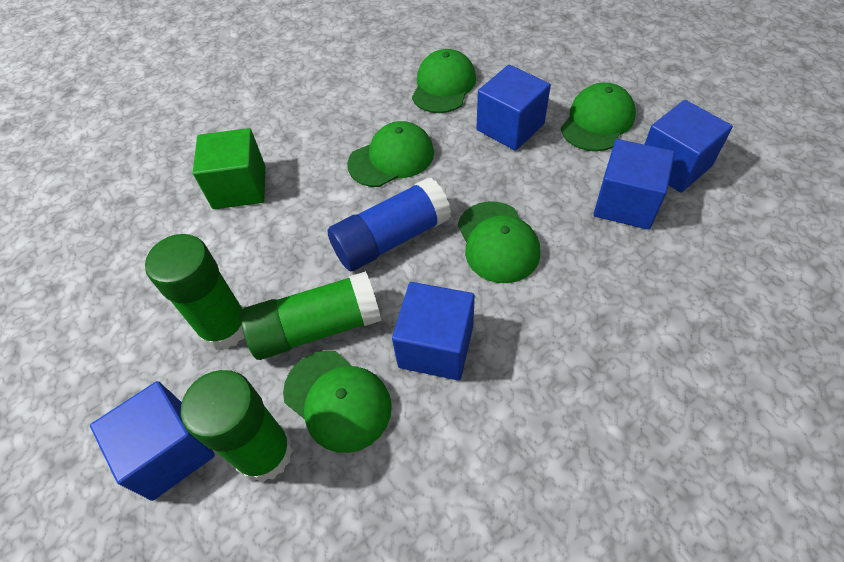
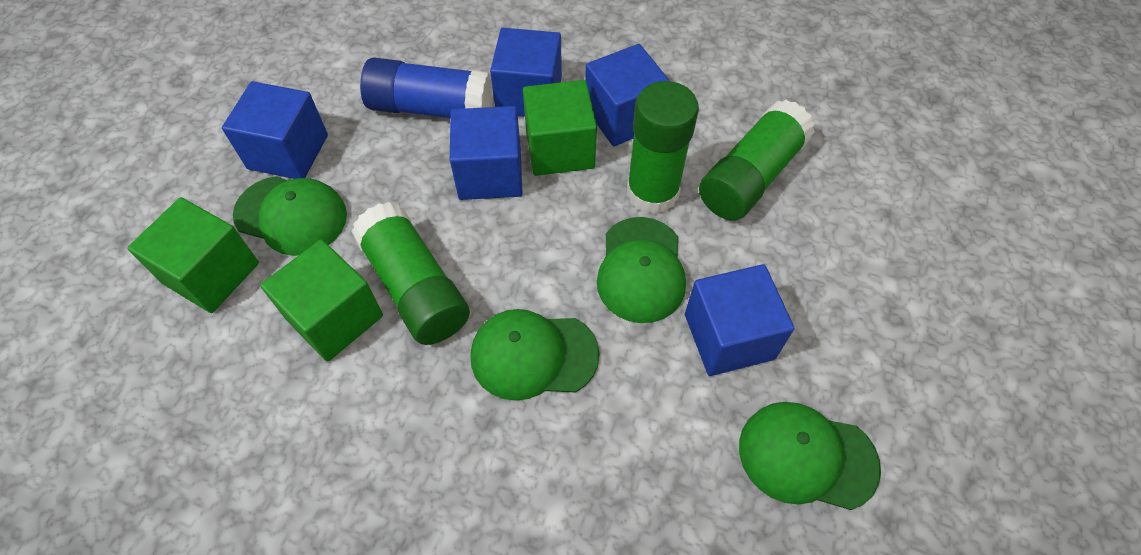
green cap: [283,351,392,453] [347,121,434,187] [412,49,476,113] [458,201,540,283] [561,82,636,151] = 5 -> [233,176,347,256] [470,309,599,401] [597,217,686,323] [739,402,881,510] = 4
green cube: [193,128,265,209] = 1 -> [127,197,259,313] [260,240,383,362] [523,80,597,176] = 3

